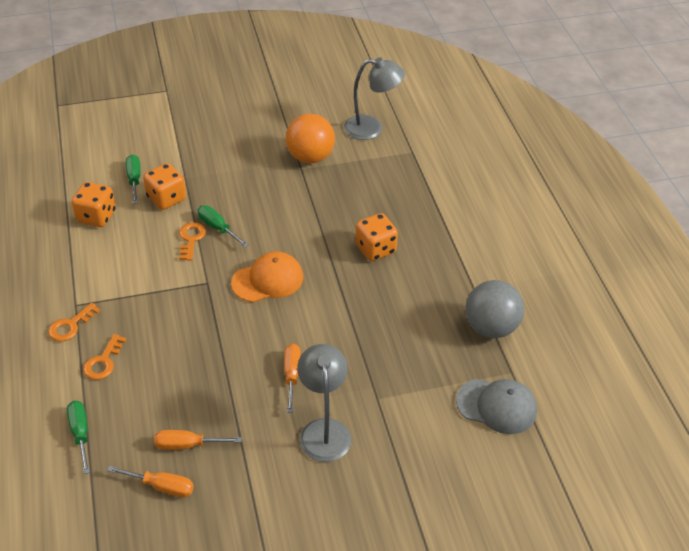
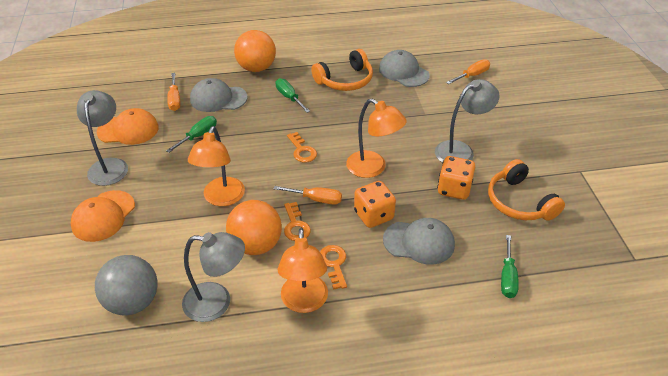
grey cap: [456,379,537,434] = 1 -> [190,78,247,112] [379,50,430,87] [383,218,455,265] = 3
grey lamp: [297,344,351,462] [344,57,405,140] = 2 -> [77,90,128,186] [182,232,245,322] [435,79,500,163] = 3
orange ball: [286,114,335,163] = 1 -> [226,200,282,255] [234,30,276,72] = 2
orange cap: [231,251,303,302] = 1 -> [71,190,135,242] [97,108,159,145] = 2
orange dice: [72,182,116,227] [143,163,186,210] [355,213,398,261] = 3 -> [354,181,396,228] [437,156,475,200] = 2
orange headphones: none = 0 -> [311,49,373,91] [488,159,565,221] = 2
orange lamp: none = 0 -> [188,126,245,206] [278,228,328,313] [346,99,407,178] = 3

